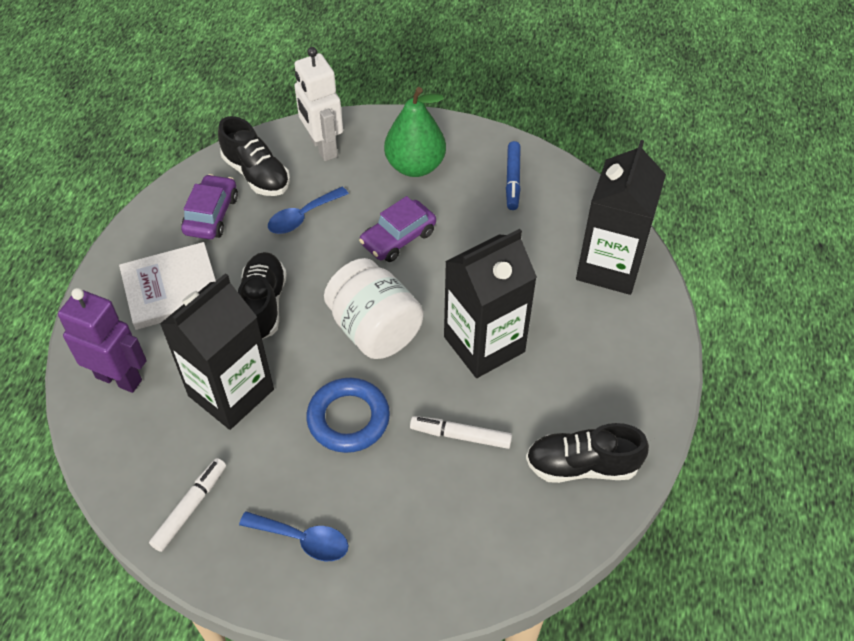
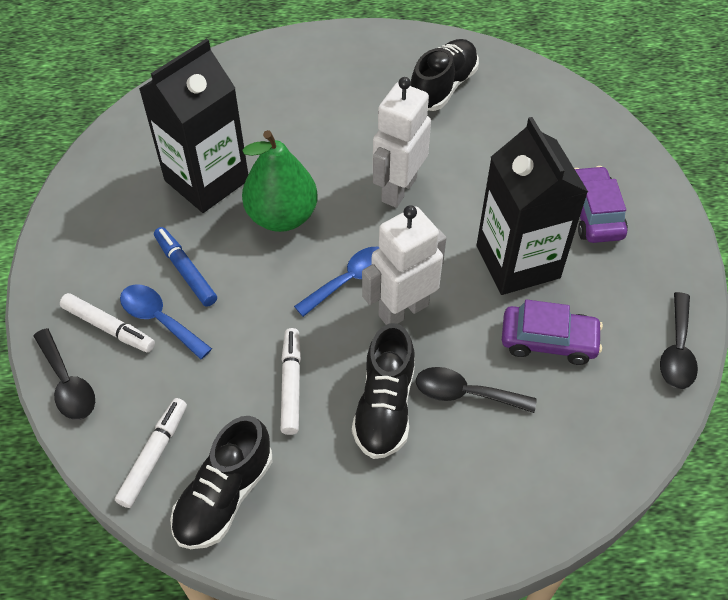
black carton: [160,273,274,430] [444,229,537,378] [576,140,666,295] = 3 -> [139,38,248,213] [476,117,588,295] = 2
black spoon: none = 0 -> [33,328,95,420] [416,367,537,413] [660,292,698,389] = 3
blue ring: [306,378,390,453] = 1 -> none = 0
purple robot: [58,288,147,393] = 1 -> none = 0
white book: [119,242,216,330] = 1 -> none = 0
white jar: [324,258,424,359] = 1 -> none = 0
white marker: [149,458,226,552] [410,416,512,449] = 2 -> [60,293,155,352] [115,398,187,508] [281,328,301,435] = 3
white robot: [294,47,343,161] = 1 -> [362,205,446,325] [373,77,431,208] = 2

